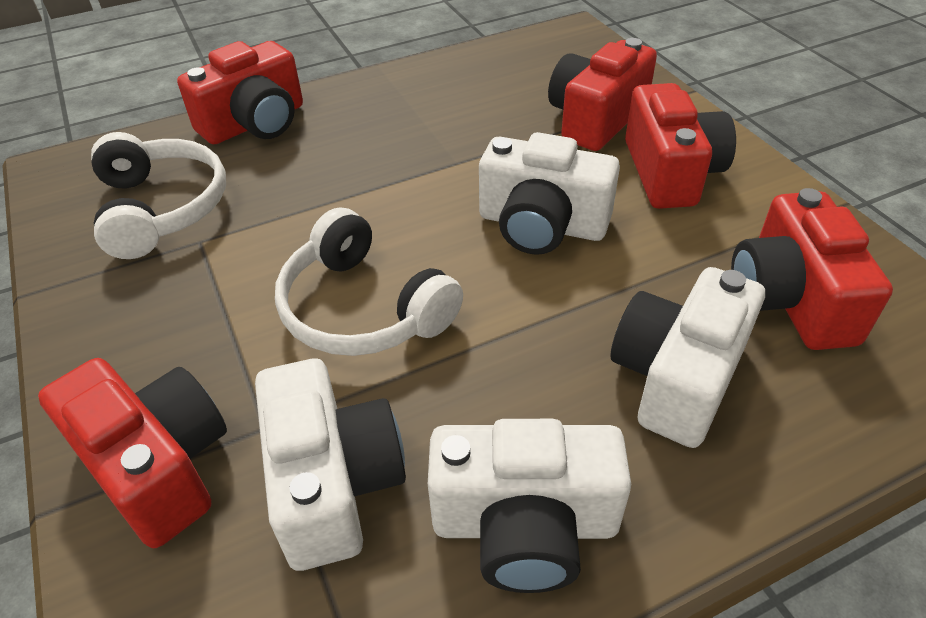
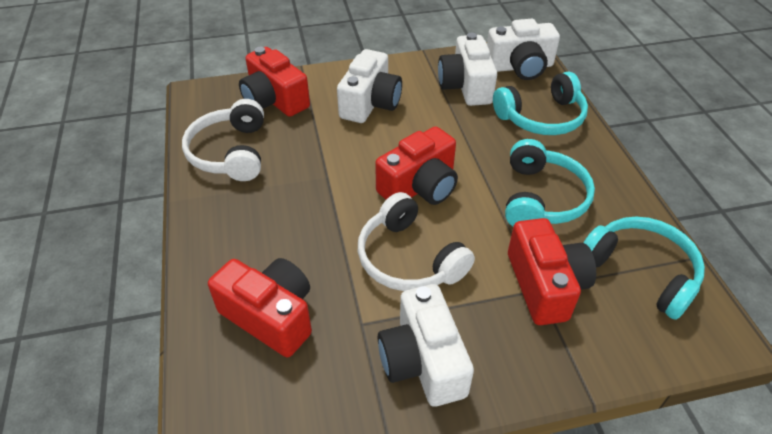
red camera: [38,358,227,548] [177,41,303,144] [548,38,657,151] [625,83,736,209] [731,188,893,350] = 5 -> [208,258,312,357] [239,47,310,117] [375,126,458,205] [508,218,596,325] = 4
turquoise headphones: none = 0 -> [493,72,588,135] [505,139,595,226] [583,216,705,320] = 3

